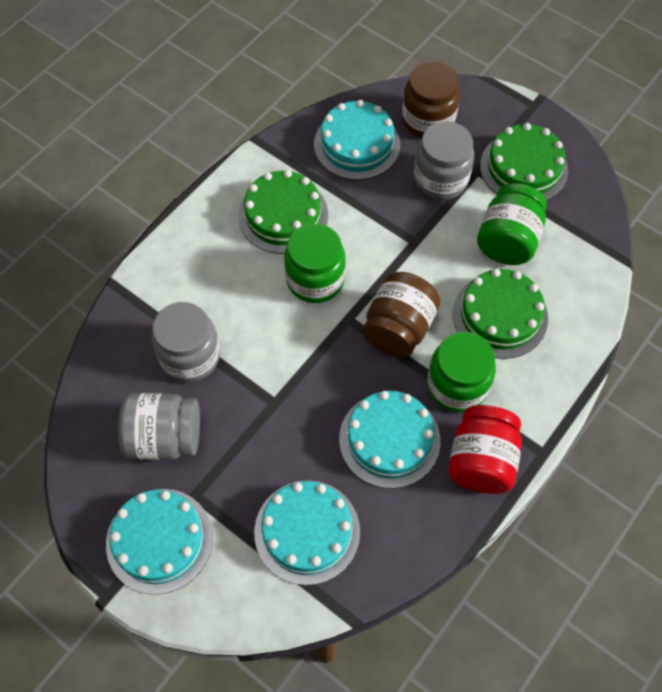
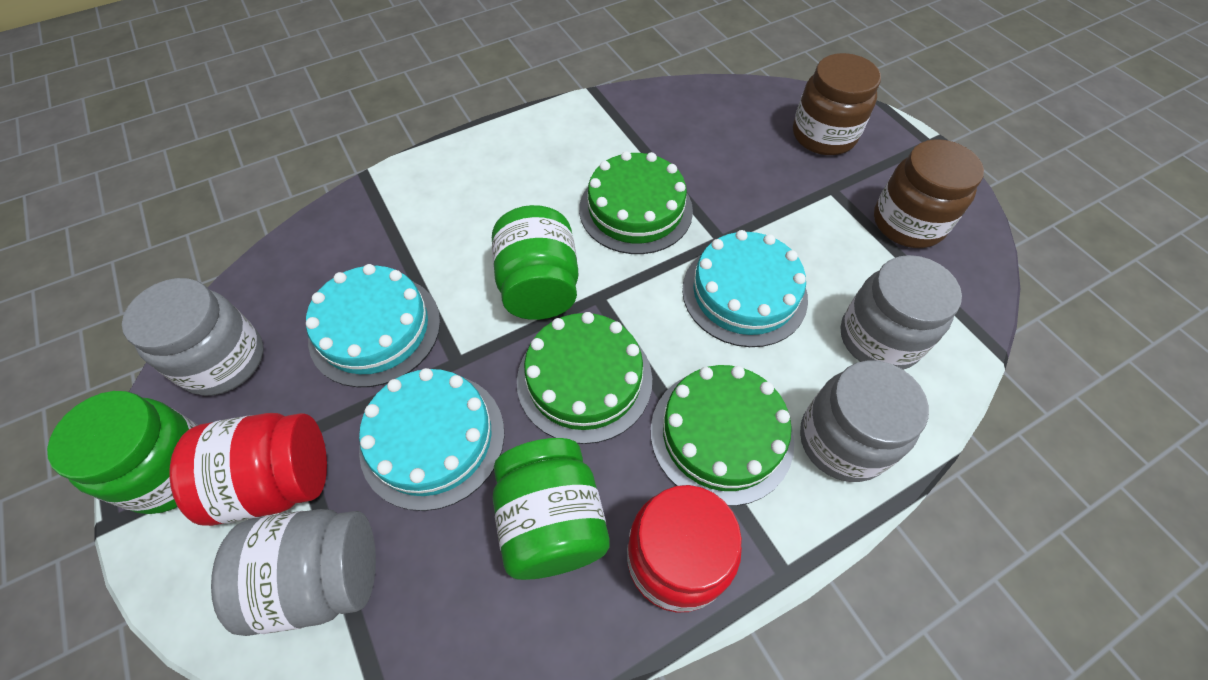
grey jar: [118,393,200,460] [152,302,220,382] [414,121,474,200] = 3 -> [122,278,264,396] [211,509,376,636] [800,360,929,482] [841,255,962,370] = 4
red jar: [448,405,522,494] = 1 -> [169,413,327,526] [627,485,742,613] = 2
turquoise cake: [106,489,213,595] [254,480,360,585] [314,100,400,180] [339,391,440,489] = 4 -> [306,264,440,387] [359,368,505,511] [682,230,808,347] = 3

